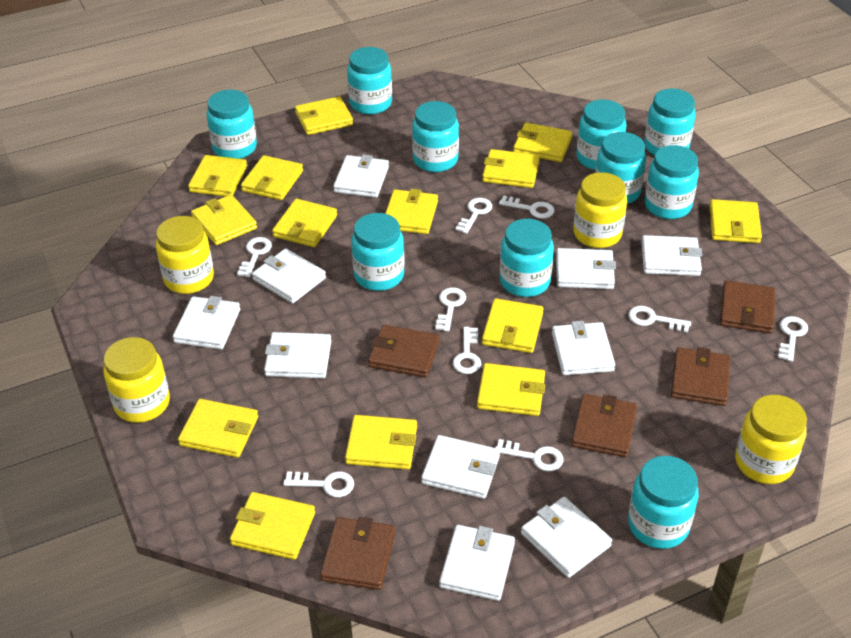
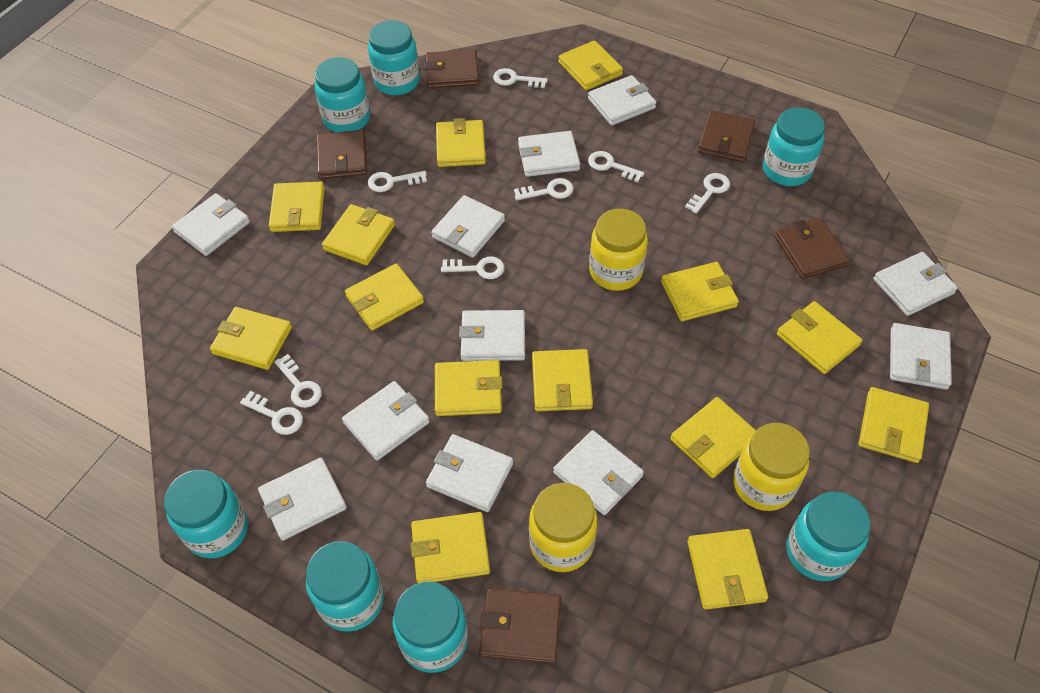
turquoise jar: [207,90,257,159] [347,47,392,114] [351,213,405,291] [412,101,459,172] [500,219,554,297] [576,99,627,170] [595,132,646,204] [628,456,699,549] [644,89,696,156] [644,145,699,219] = 10 -> [164,470,248,558] [306,541,384,632] [315,57,370,132] [368,20,420,96] [392,582,468,673] [763,107,825,186] [786,491,871,581] = 7
white key: [237,237,272,277] [283,471,354,497] [435,287,466,332] [453,327,481,374] [455,198,492,234] [495,439,563,471] [499,195,555,219] [628,306,691,333] [778,316,808,362] = 9 -> [240,391,303,435] [274,354,322,408] [368,171,427,192] [441,257,505,279] [493,68,548,88] [514,178,574,201] [588,151,644,182] [685,173,730,214] = 8
white wallet: [173,296,240,349] [252,248,326,304] [264,332,331,378] [333,155,389,198] [421,435,500,499] [439,525,515,601] [521,497,612,578] [552,321,615,375] [556,248,616,289] [641,235,702,276] = 10 -> [172,193,250,256] [258,458,347,541] [342,381,430,461] [426,434,513,512] [431,195,505,258] [459,310,525,361] [518,131,580,177] [553,430,644,515] [588,75,656,126] [873,252,958,316] [890,323,952,390] = 11
yellow jar: [103,337,170,423] [156,216,214,294] [573,172,627,248] [735,395,807,484] = 4 -> [529,483,597,572] [589,209,648,291] [733,423,810,511] = 3

